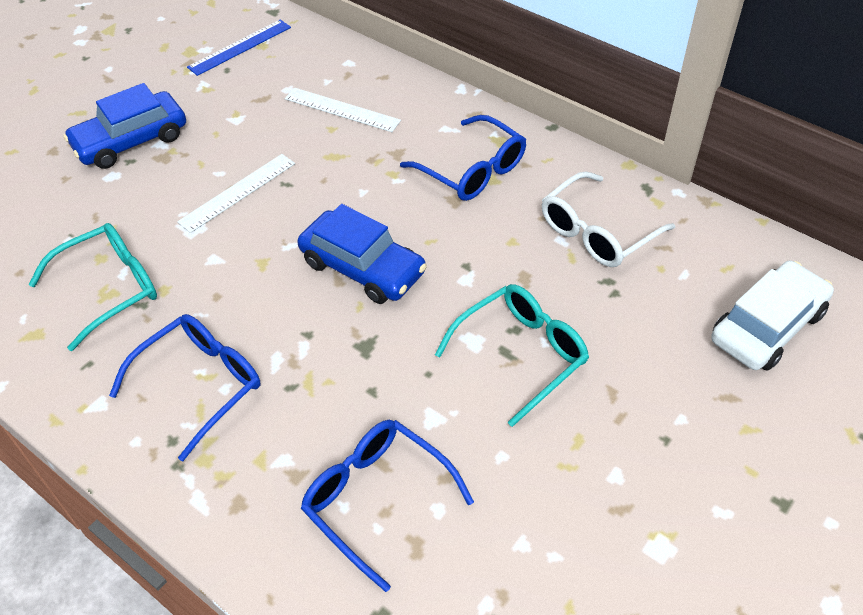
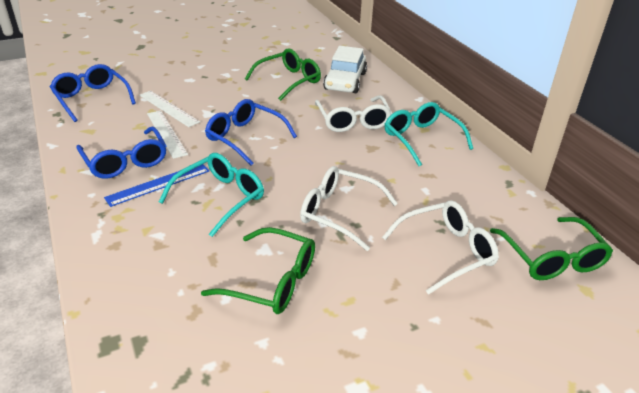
blue car: [63,83,186,169] [297,204,427,304] = 2 -> none = 0
green glasses: none = 0 -> [201,227,315,314] [245,48,321,101] [490,217,613,280] = 3
white glasses: [542,171,675,267] = 1 -> [300,166,398,251] [315,95,392,132] [382,201,499,295] = 3

